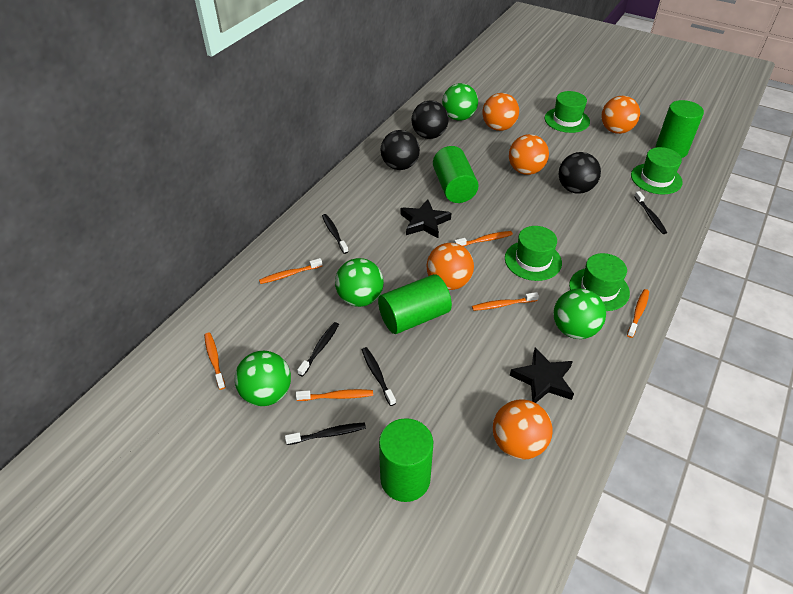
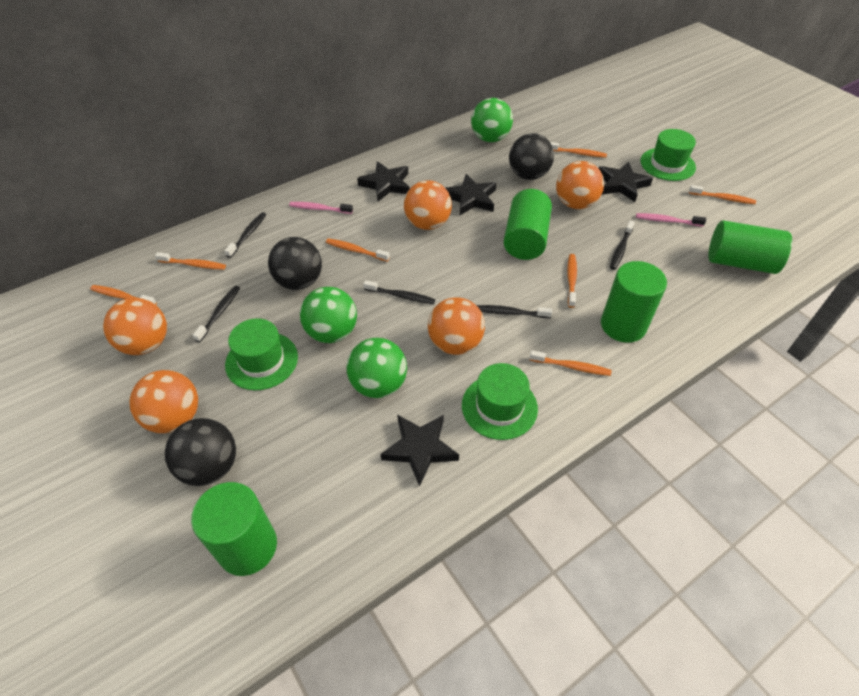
black star: [400,199,452,238] [510,347,574,403] = 2 -> [357,161,409,202] [381,415,459,487] [445,174,497,215] [599,162,653,202] = 4
green ball: [235,351,291,406] [335,258,384,307] [442,83,478,121] [554,288,606,339] = 4 -> [300,287,357,343] [347,338,407,398] [471,98,513,142] = 3
green hat: [505,226,562,281] [545,91,590,133] [569,253,630,311] [631,147,683,194] = 4 -> [225,318,298,390] [462,363,538,440] [640,129,696,181] = 3
orange toothbrush: [204,333,225,390] [259,258,322,284] [296,389,373,401] [454,231,513,247] [472,292,539,311] [627,289,649,338] = 6 -> [90,285,157,305] [155,252,226,270] [326,238,390,262] [530,350,612,376] [550,142,607,158] [567,254,577,308] [689,185,756,204] = 7
pink toothbrush: none = 0 -> [289,202,353,214] [636,213,706,227] = 2

